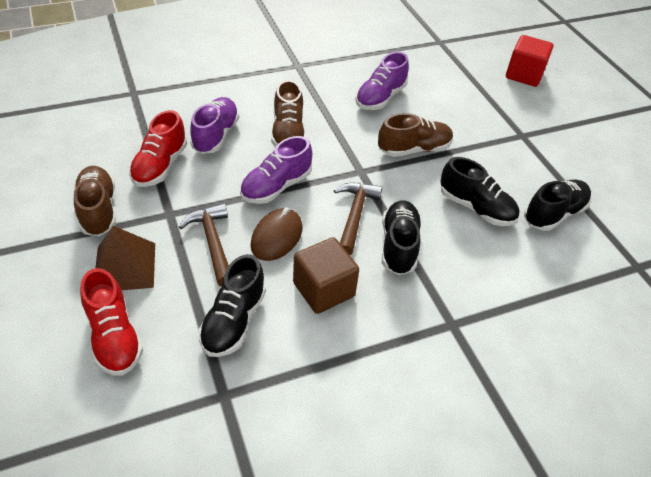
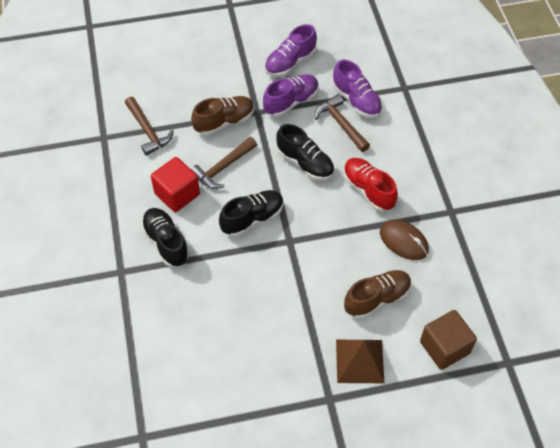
black shoe: [199,254,266,357] [382,200,421,275] [441,157,519,226] [524,180,591,231] = 4 -> [141,208,189,267] [219,190,284,237] [276,124,334,180] = 3
brown hammer: [179,203,229,286] [334,183,382,255] = 2 -> [125,97,174,156] [191,137,257,189] [315,94,370,152] = 3
brown shoe: [74,166,116,236] [271,80,306,147] [378,113,453,157] = 3 -> [191,96,254,135] [344,270,411,319] = 2
red shoe: [80,268,143,376] [129,110,187,187] = 2 -> [343,158,398,211] = 1

